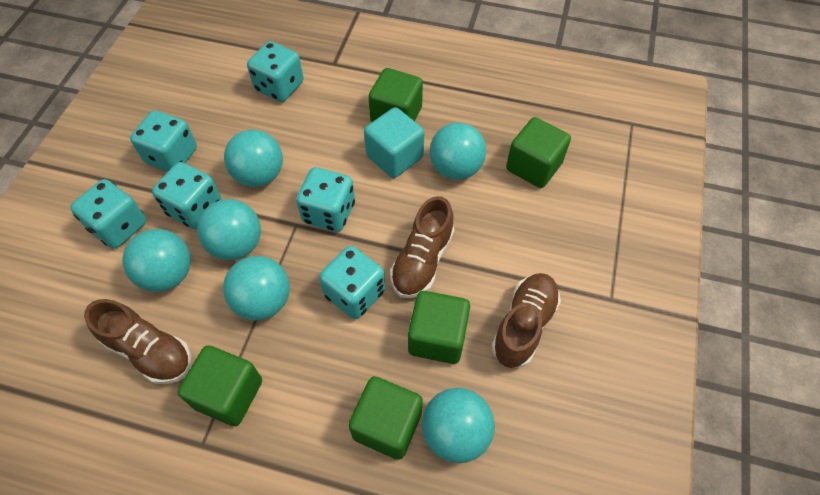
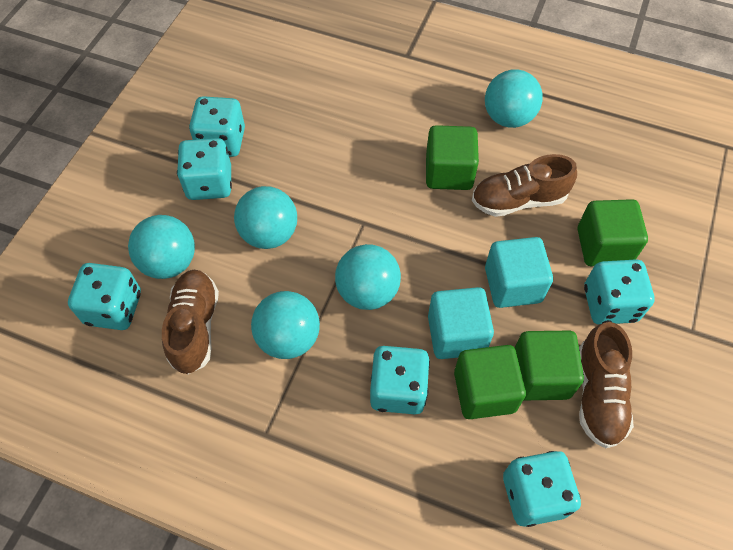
green cube: [178,345,262,426] [348,376,423,460] [368,68,423,122] [408,291,470,364] [506,117,571,188] = 5 -> [426,125,479,190] [454,345,526,419] [515,331,584,400] [578,199,648,266] = 4
turquoise ball: [123,229,191,292] [197,199,261,260] [223,256,290,321] [224,129,283,187] [422,388,495,463] [430,123,486,180] = 6 -> [128,215,195,279] [234,186,297,249] [251,291,320,359] [335,244,401,310] [485,69,543,128] = 5
turquoise cube: [364,107,424,178] = 1 -> [428,287,494,359] [485,237,553,308] = 2

